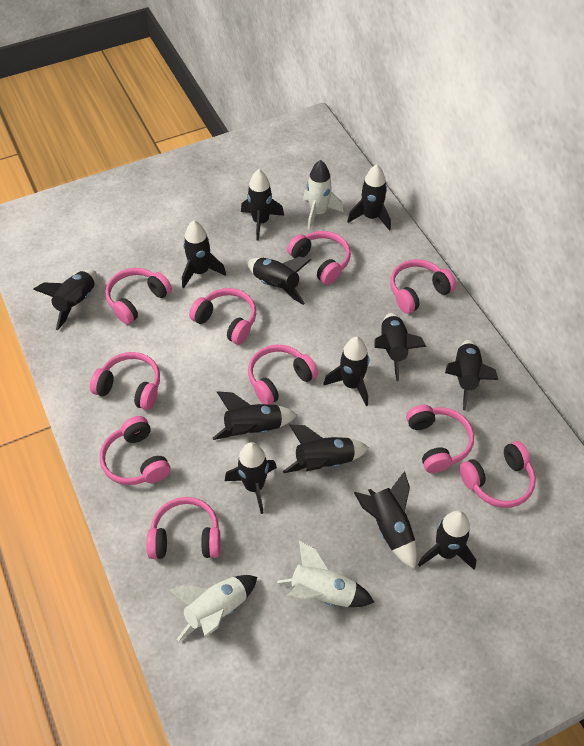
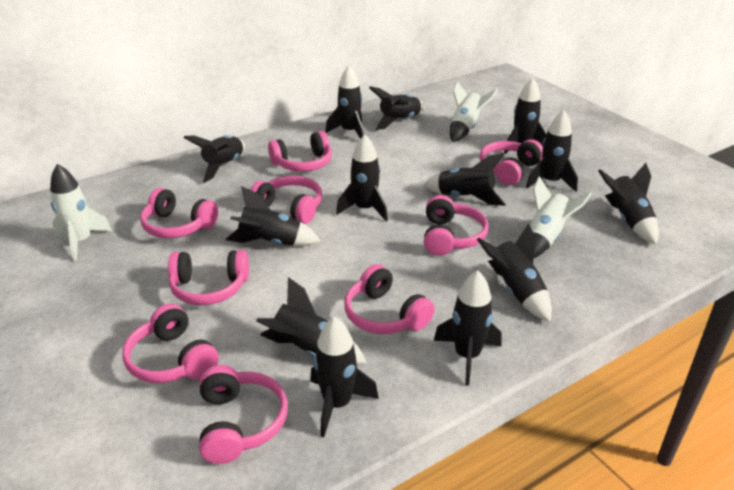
pink headphones: [90,352,160,410] [100,416,171,485] [105,268,172,325] [146,497,221,559] [189,288,256,345] [248,345,318,405] [287,231,351,285] [390,259,456,314] [406,405,474,473] [459,441,536,508] = 10 -> [122,304,219,383] [140,188,218,238] [168,250,249,305] [199,365,288,464] [250,176,322,224] [268,131,332,172] [344,264,435,334] [424,195,489,256] [479,139,543,185] = 9

